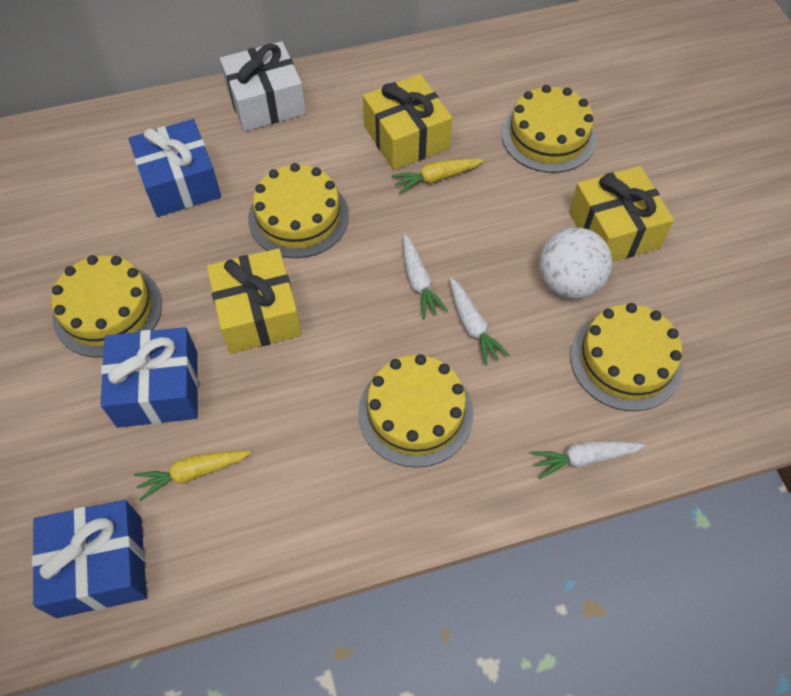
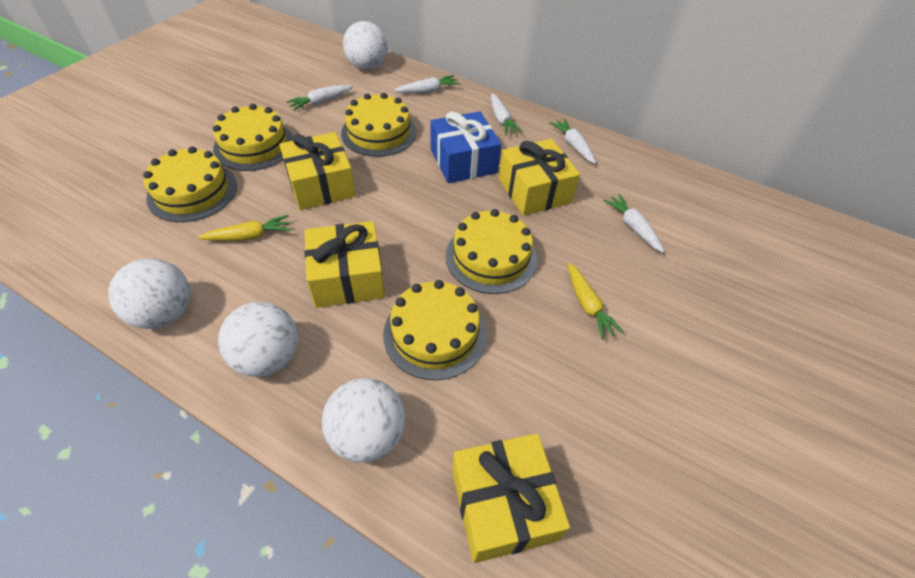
blue gift: [32,500,147,618] [100,327,198,428] [128,119,221,217] = 3 -> [430,111,501,183] = 1
white ball: [539,228,612,299] = 1 -> [108,259,191,329] [218,302,298,377] [322,378,405,463] [343,21,388,70] = 4
white carrot: [403,234,448,319] [450,278,509,366] [531,441,645,479] = 3 -> [286,85,353,111] [394,75,460,93] [491,93,523,135] [550,118,596,164] [603,194,664,253] = 5
white gift: [220,41,306,131] = 1 -> none = 0
yellow gift: [207,248,302,354] [363,74,452,170] [569,166,674,262] = 3 -> [279,132,356,210] [305,221,385,308] [452,433,570,563] [499,139,580,216] = 4

